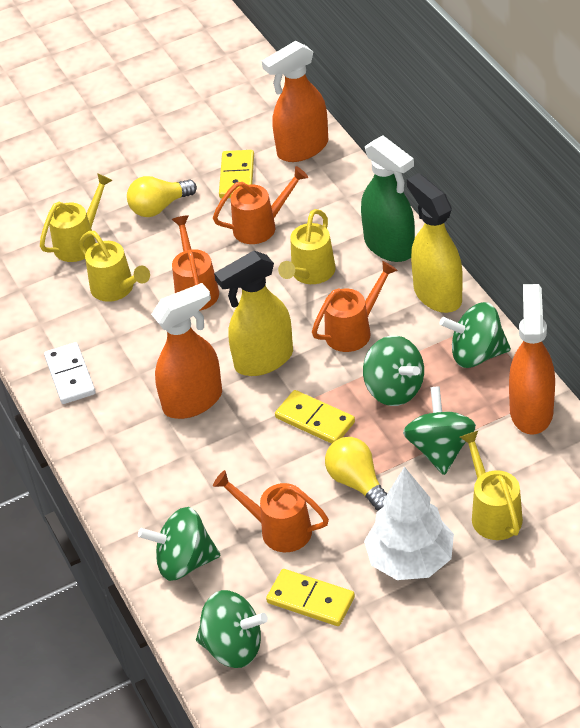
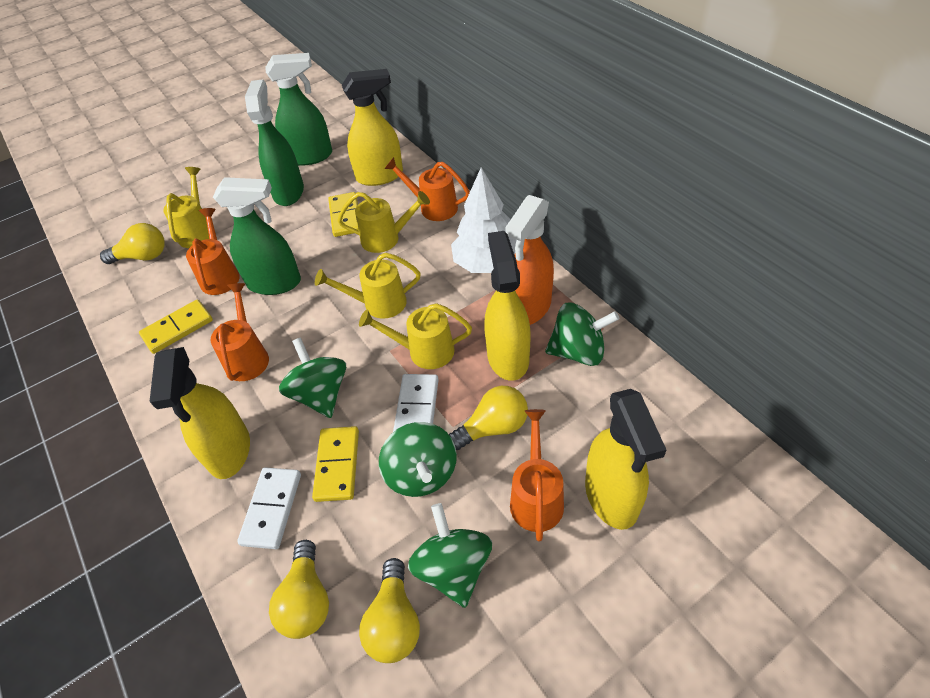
green spinning top: [138,507,220,581] [196,590,268,668] [363,336,424,406] [403,386,476,475] [440,302,511,368] = 5 -> [279,337,346,418] [379,422,457,497] [408,503,492,608] [545,303,619,366] = 4
green spray bottle: [361,135,415,262] = 1 -> [213,177,301,295] [245,80,304,206] [265,53,332,166] = 3
orange spray bottle: [151,283,222,419] [262,41,328,162] [509,284,555,435] = 3 -> [505,195,554,325] = 1
white domino: [44,342,96,404] = 1 -> [237,467,301,549] [393,374,439,432] = 2
yellow light bulb: [127,176,197,217] [325,437,387,511] = 2 -> [100,223,165,264] [269,540,329,639] [359,558,420,663] [449,386,528,450] = 4
yellow spray bottle: [214,251,293,376] [407,173,463,313] = 2 -> [149,347,250,479] [342,69,403,186] [484,231,530,381] [585,389,667,530] = 4

